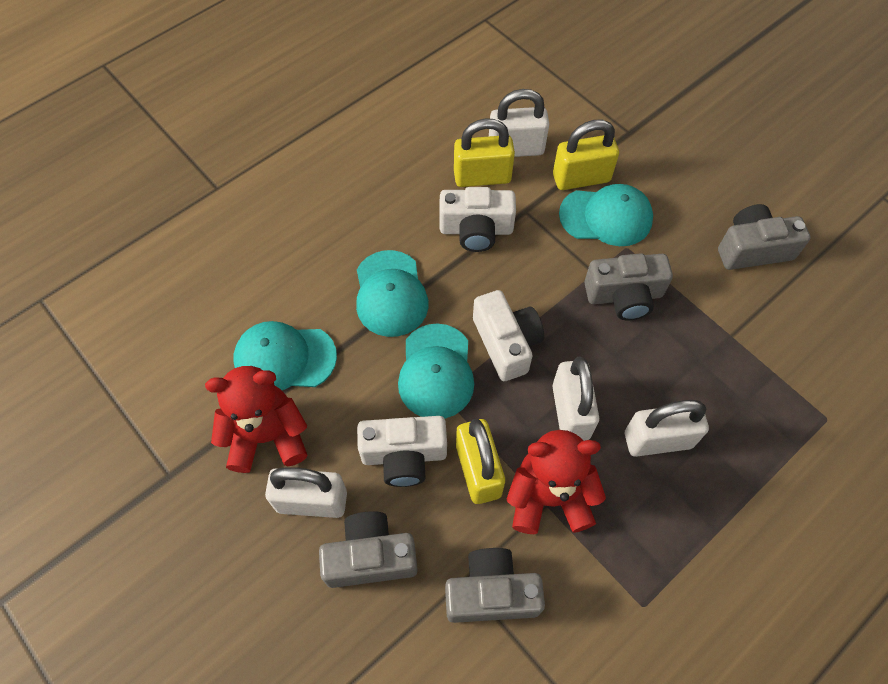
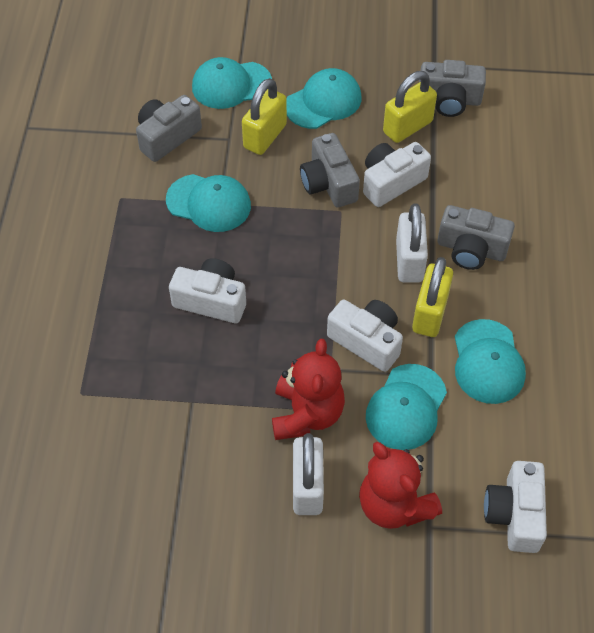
turquoise cap: [234,321,337,390] [356,250,429,337] [398,323,474,419] [559,184,653,246] = 4 -> [166,174,251,232] [192,57,272,109] [286,68,361,129] [366,364,447,450] [455,319,526,404] = 5
white camera: [357,416,447,487] [439,187,516,252] [473,290,544,381] = 3 -> [169,258,246,323] [327,300,403,372] [363,142,431,207] [484,461,547,553] = 4
white padlock: [265,467,347,518] [489,89,549,157] [552,357,599,441] [625,400,709,457] = 4 -> [293,433,324,515] [396,203,428,283] = 2

